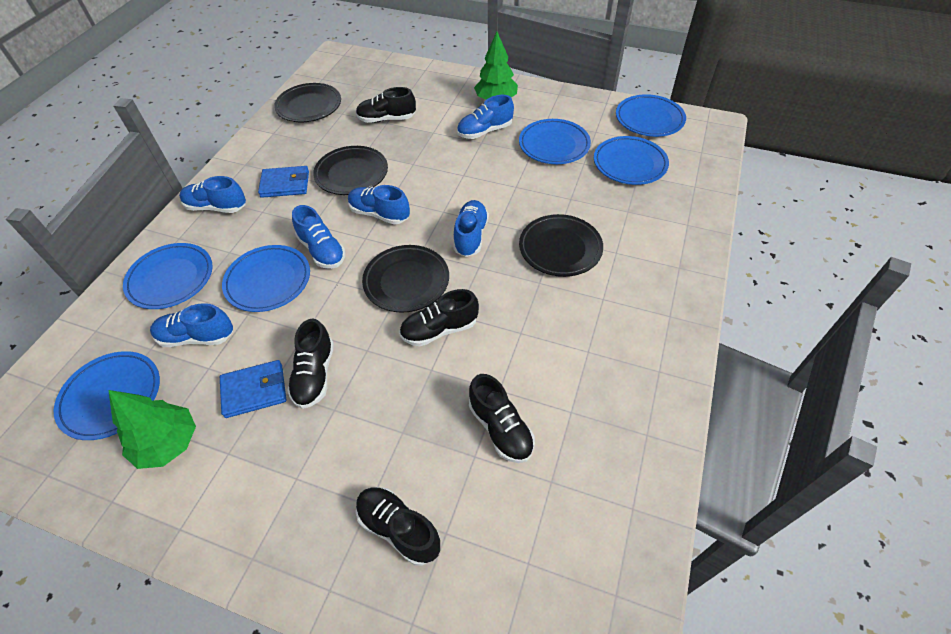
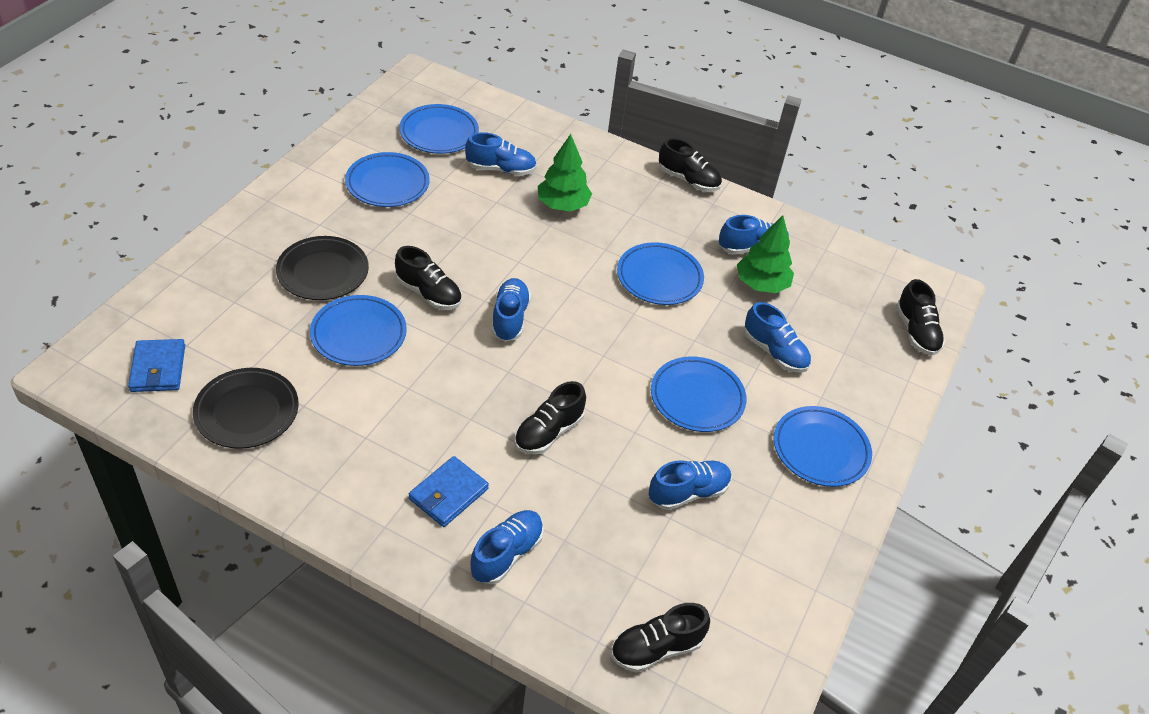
black plate: [274,83,341,122] [313,146,388,195] [362,245,449,313] [519,214,603,277] = 4 -> [193,368,299,449] [276,236,369,300] = 2

